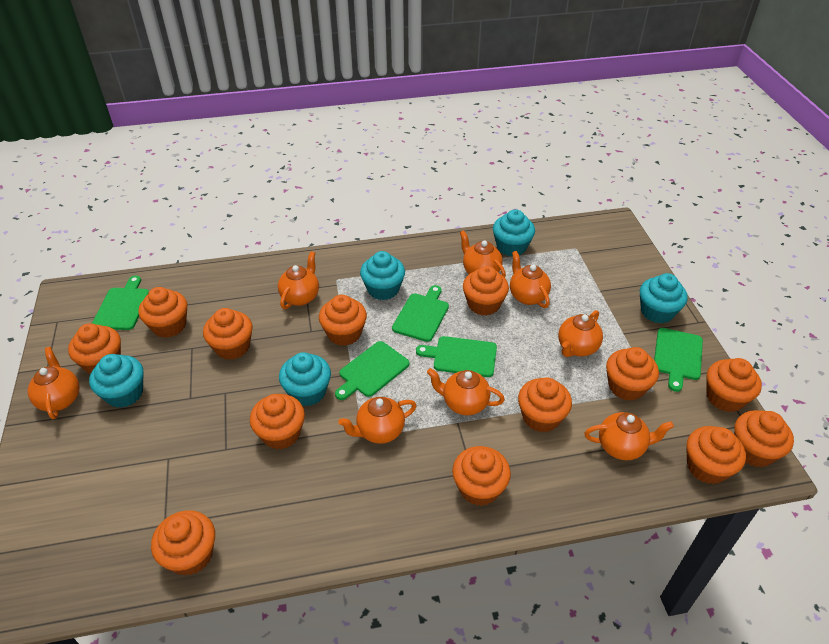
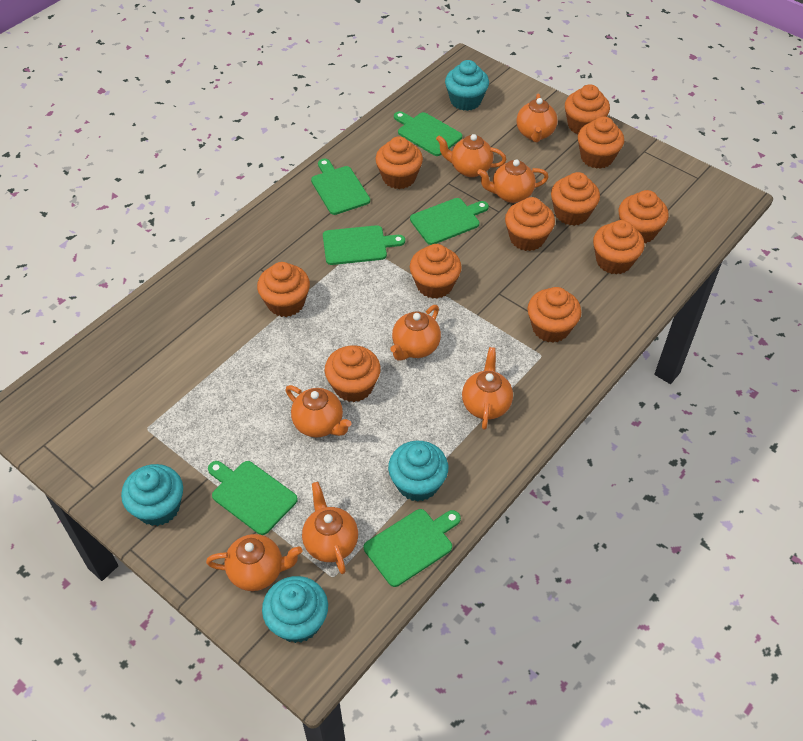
green cutting board: [92,276,149,330] [335,341,410,400] [392,285,449,342] [416,336,497,377] [654,328,703,392] = 5 -> [208,461,298,535] [311,159,370,215] [323,225,405,265] [364,509,461,587] [394,111,462,156] [410,198,489,245] = 6
orange cupcake: [68,323,121,374] [138,287,187,338] [151,510,215,576] [203,308,253,360] [250,394,305,449] [319,295,367,346] [452,446,511,506] [463,266,509,316] [518,377,572,432] [606,347,659,401] [686,426,746,484] [707,358,762,412] [734,410,794,467] = 13 -> [257,262,310,317] [325,345,381,402] [375,136,423,189] [410,244,462,299] [505,197,555,251] [527,287,581,343] [551,172,600,226] [565,84,610,135] [578,116,624,169] [593,220,644,274] [619,190,669,243] = 11
turquoise cupcake: [89,354,144,408] [279,352,331,406] [360,251,405,300] [493,209,535,256] [640,273,688,323] = 5 -> [121,464,183,526] [262,576,328,643] [388,441,448,502] [445,60,489,111] = 4

